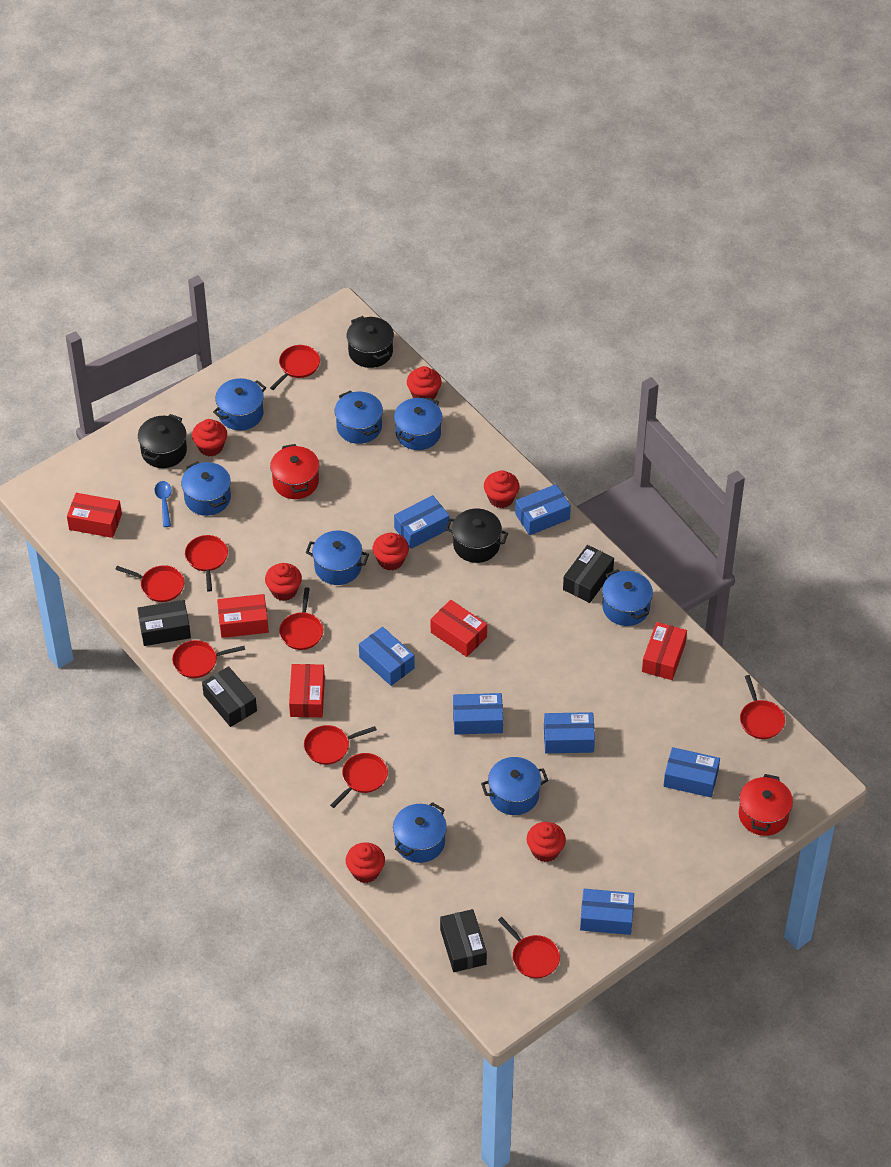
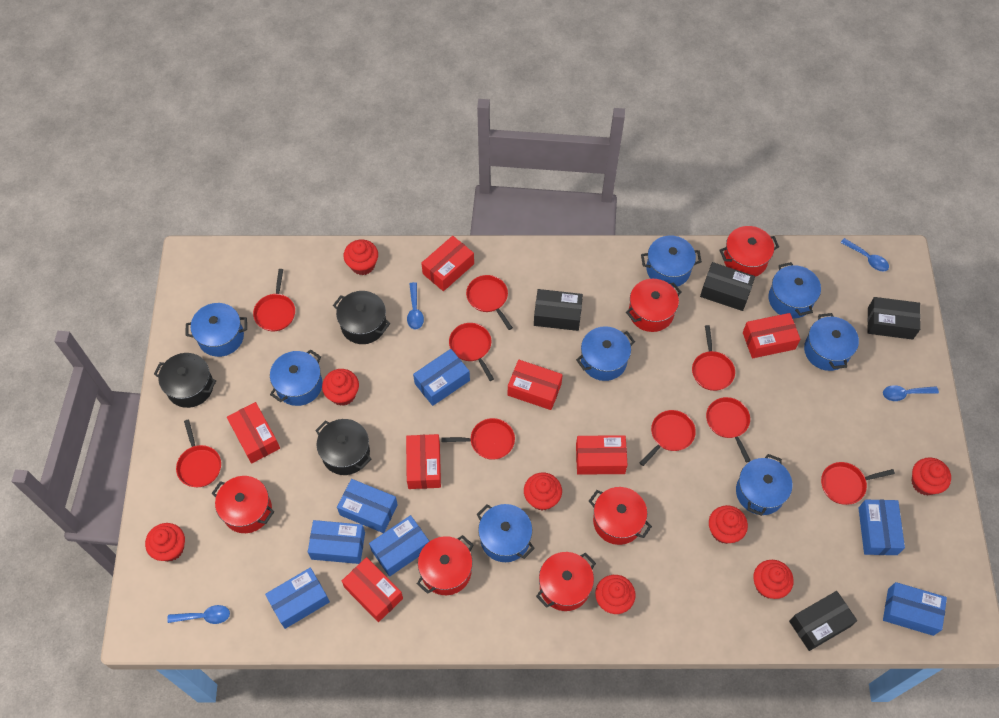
blue spoon: [155,481,172,527] = 1 -> [167,605,230,624] [407,282,424,329] [840,238,889,271] [883,385,939,401] = 4
red box: [67,493,122,538] [217,594,269,638] [289,664,325,717] [431,600,487,657] [642,622,687,680] = 5 -> [227,402,280,464] [342,557,403,622] [406,434,441,489] [421,236,474,291] [508,360,563,410] [576,435,628,475] [743,313,800,358] = 7
red cupcake: [192,419,227,456] [265,563,302,601] [346,842,385,883] [372,533,409,571] [407,366,442,399] [484,470,520,508] [527,822,566,862] = 7 -> [145,523,185,561] [322,369,359,406] [344,239,378,275] [524,473,562,510] [595,575,636,614] [709,505,748,544] [753,560,794,599] [911,457,951,496] = 8
red pot: [270,444,319,499] [739,774,793,836] = 2 -> [212,476,274,533] [417,535,473,595] [536,552,596,611] [589,487,652,545] [626,279,681,332] [719,226,779,277] = 6

